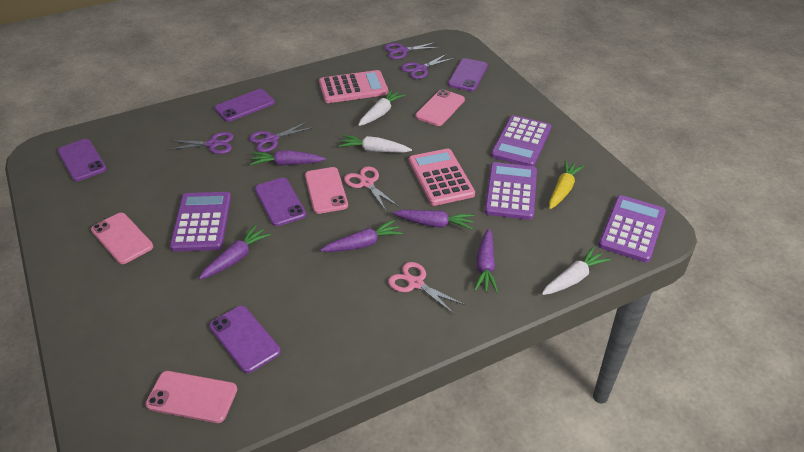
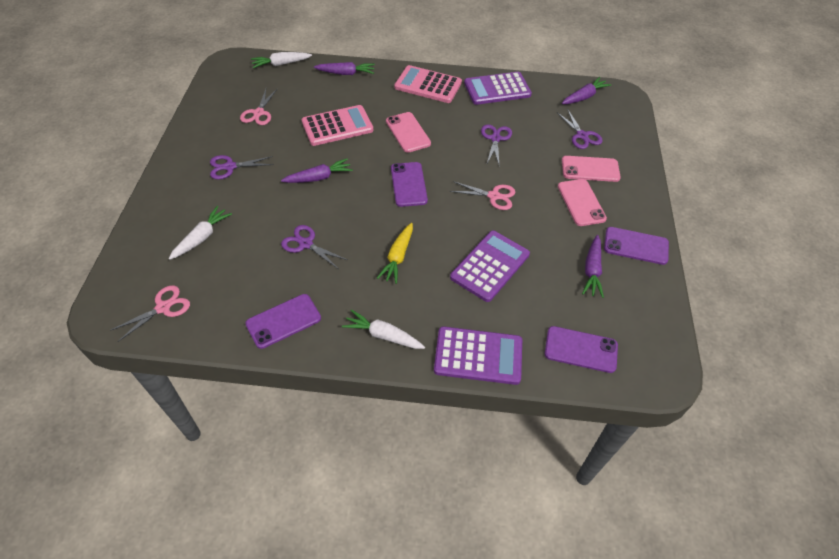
pink phone: [91,213,153,264] [145,371,237,423] [305,167,348,214] [415,89,465,126] = 4 -> [386,112,431,153] [558,179,607,226] [562,156,620,182] = 3
pink scissors: [344,166,399,211] [388,262,465,315] = 2 -> [110,285,190,342] [240,89,277,125] [450,181,515,210] = 3
purple calculator: [170,192,231,252] [484,162,537,220] [491,115,551,166] [598,195,666,262] = 4 -> [434,326,522,385] [450,230,530,302] [464,72,532,105] = 3
purple carrot: [199,225,271,279] [250,150,326,166] [320,220,403,252] [393,210,474,230] [474,228,498,293] = 5 -> [281,159,353,183] [314,62,375,75] [562,77,611,104] [582,235,604,298] = 4
purple phone: [57,139,107,181] [209,306,281,373] [214,89,275,122] [255,178,306,226] [448,58,488,91] = 5 -> [245,294,321,349] [391,162,428,207] [545,326,618,373] [604,227,669,265] = 4

